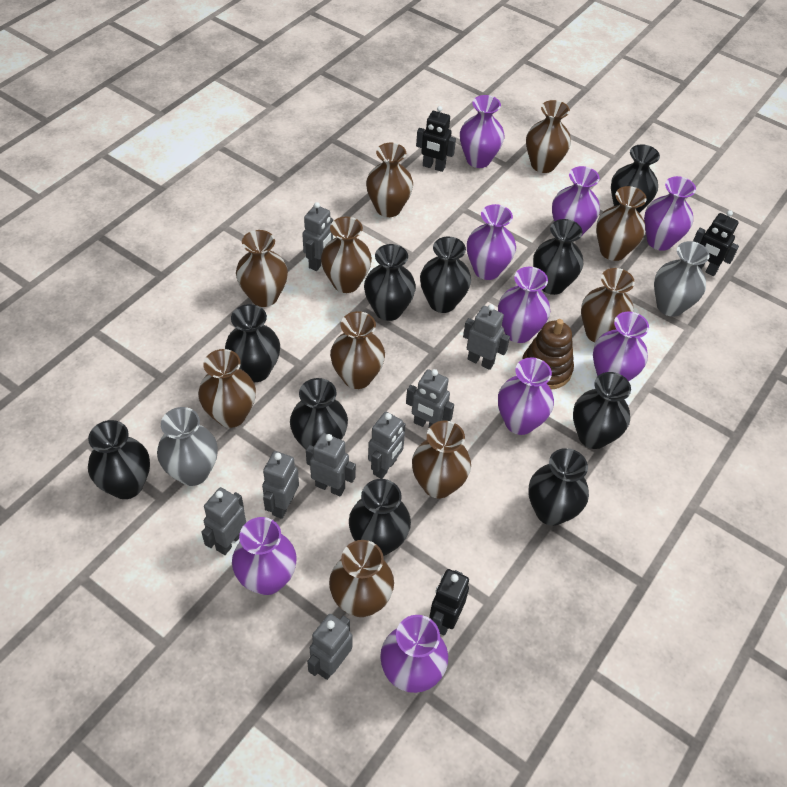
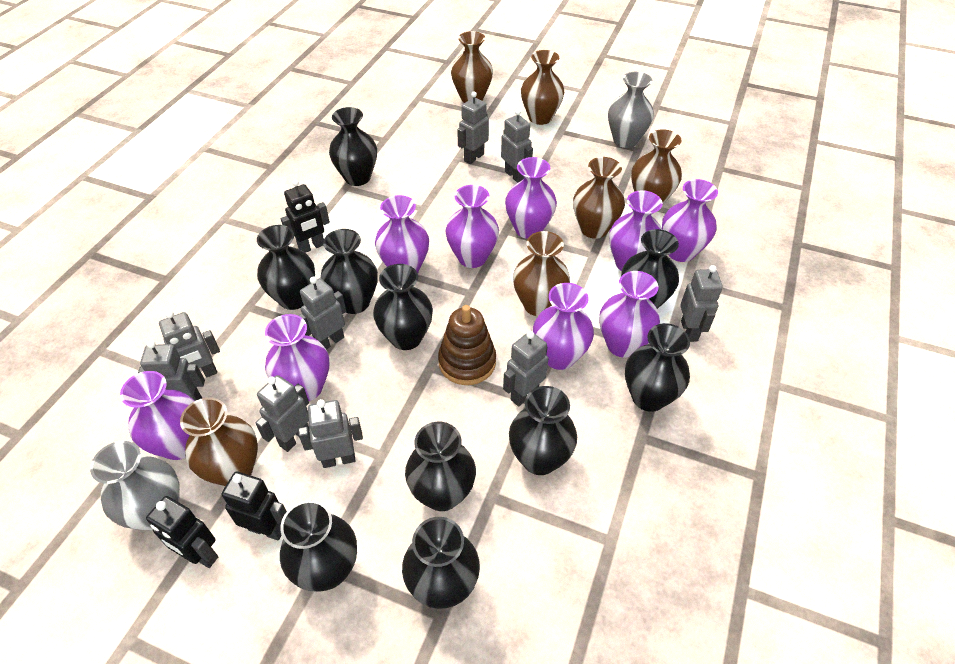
brown vase: [198,349,256,428] [236,230,288,307] [321,217,372,293] [329,540,394,617] [330,311,385,389] [366,143,413,217] [412,421,471,498] [526,100,571,173] [581,268,635,343] [596,186,647,261] = 10 -> [180,397,258,486] [451,31,493,103] [513,231,570,316] [521,50,564,125] [573,157,625,239] [631,129,682,204] = 6
grey robot: [201,487,246,555] [262,451,299,519] [302,202,333,271] [306,433,356,496] [307,614,353,680] [368,412,405,479] [406,369,454,429] [463,304,510,370] = 8 -> [138,340,205,401] [159,311,220,377] [256,375,309,452] [298,276,346,349] [298,399,363,468] [457,91,489,164] [501,109,533,183] [503,331,549,406] [680,265,723,342] = 9

